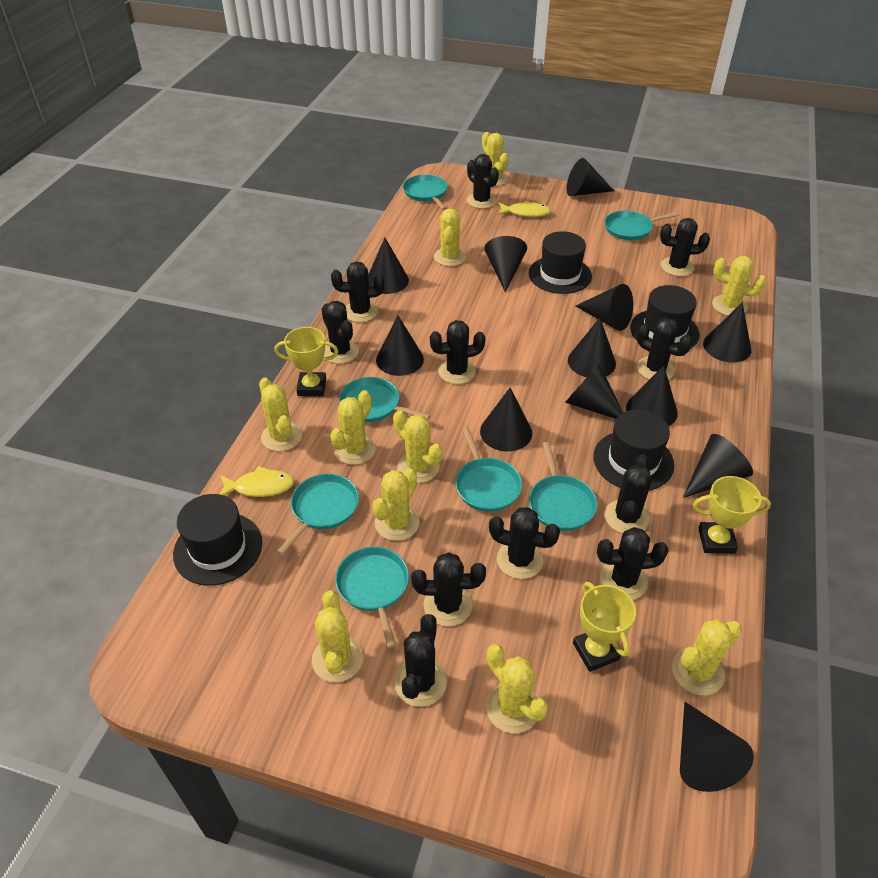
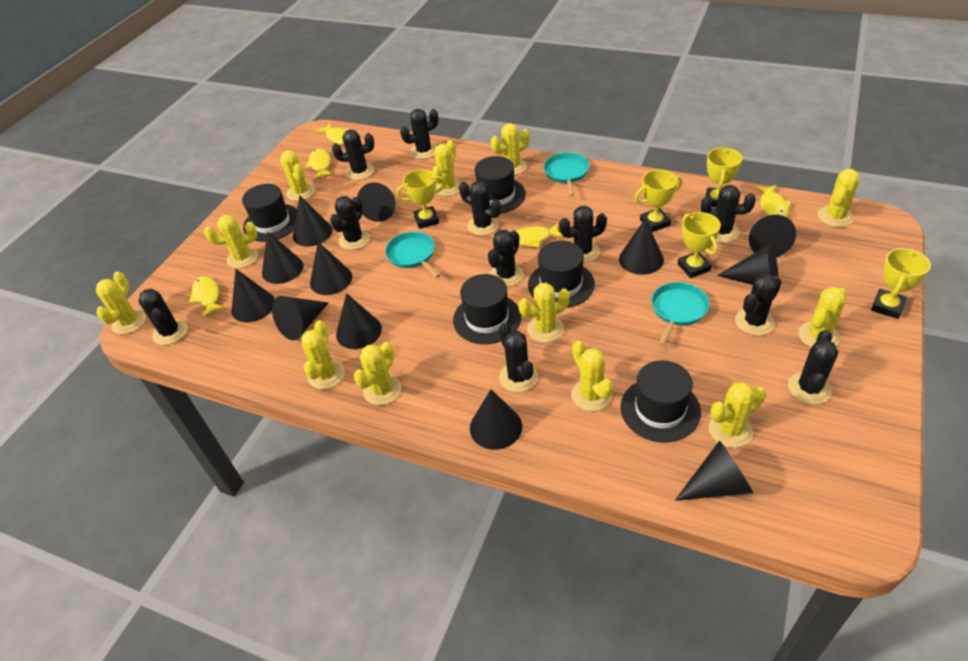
black hat: [173,494,262,586] [529,231,592,294] [593,409,674,491] [630,285,700,349] = 4 -> [242,184,297,242] [453,274,521,344] [475,156,526,214] [528,241,595,308] [620,360,701,442] = 5
turquoise pan: [277,474,359,555] [335,547,409,648] [339,377,431,422] [403,174,448,210] [455,427,522,512] [529,442,597,531] [605,210,679,240] = 7 -> [385,232,440,278] [543,152,589,196] [651,282,710,346] = 3
yellow cactus: [259,377,302,451] [312,590,363,682] [330,390,376,465] [373,468,420,541] [393,410,442,483] [434,208,466,266] [482,132,508,186] [486,644,548,733] [672,620,742,696] [712,256,766,316] = 10 -> [96,271,146,334] [204,215,258,269] [280,150,315,201] [301,320,345,389] [353,342,402,405] [432,140,462,196] [491,123,529,175] [518,283,570,343] [571,341,613,411] [709,382,766,448] [798,287,847,347] [818,169,860,227] = 12
yellow fish: [220,466,294,497] [498,201,551,217] = 2 -> [189,276,226,318] [305,149,333,179] [316,123,349,145] [516,223,563,248] [755,185,791,217] = 5
yellow trophy: [274,327,338,396] [573,582,636,672] [693,476,771,554] = 3 -> [396,169,446,229] [635,170,682,232] [678,212,721,278] [706,148,742,207] [871,248,931,319] = 5

